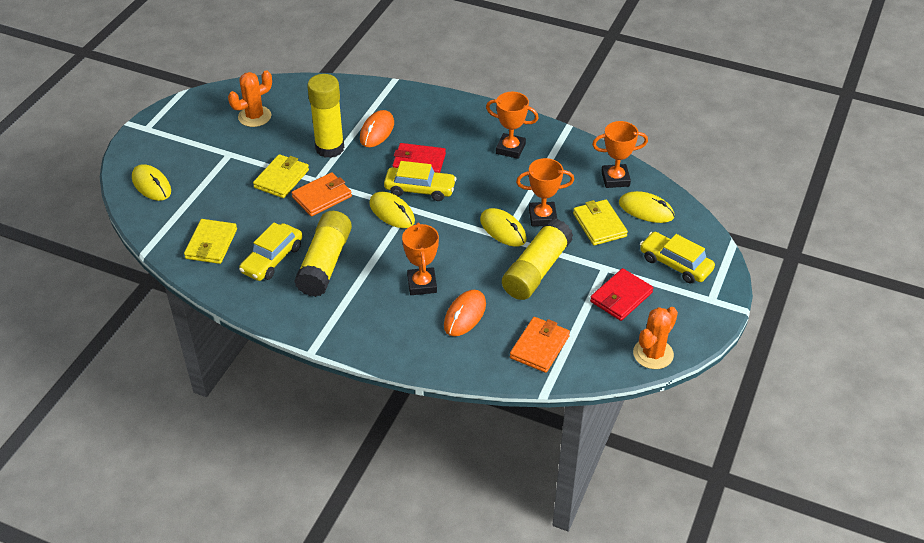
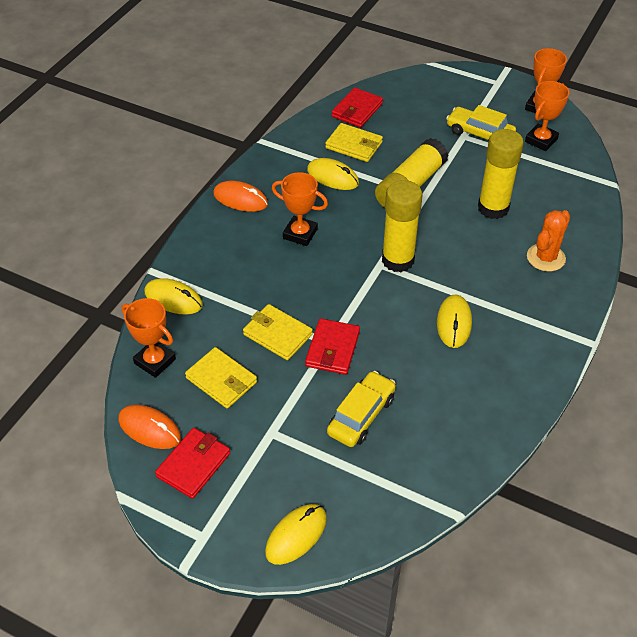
orange cactus: [228,70,272,127] [633,307,678,369] = 2 -> [527,210,570,272] = 1
orange wallet: [291,172,352,216] [510,317,570,373] = 2 -> none = 0
red wallet: [392,143,446,173] [590,268,653,321] = 2 -> [155,428,230,499] [305,318,360,375] [332,87,383,128] = 3
yellow car: [239,223,303,281] [384,161,456,201] [640,232,715,283] = 3 -> [327,371,396,447] [446,105,516,142] = 2

